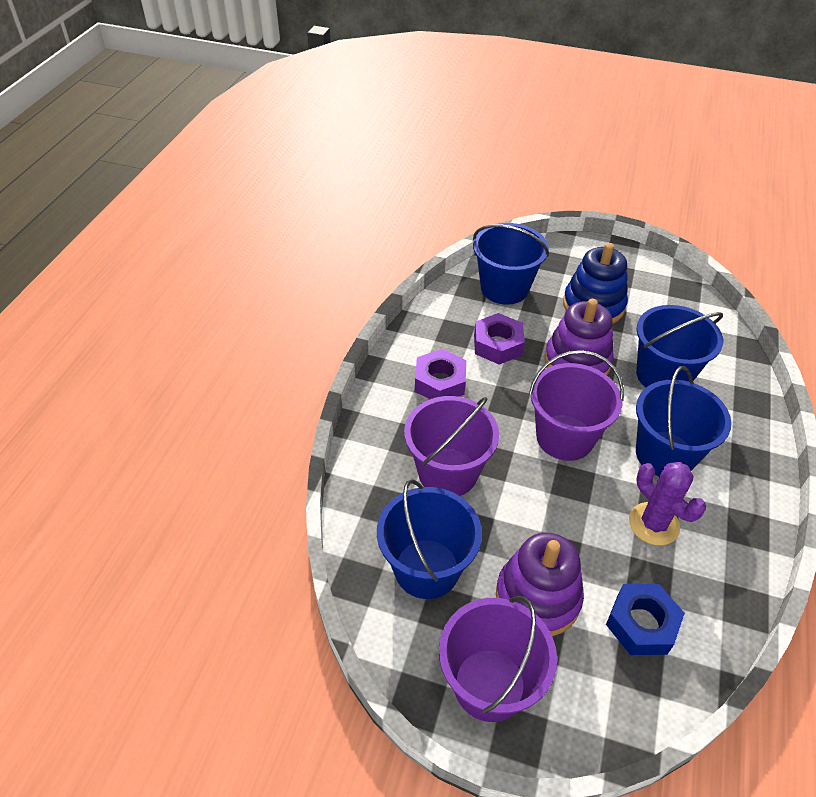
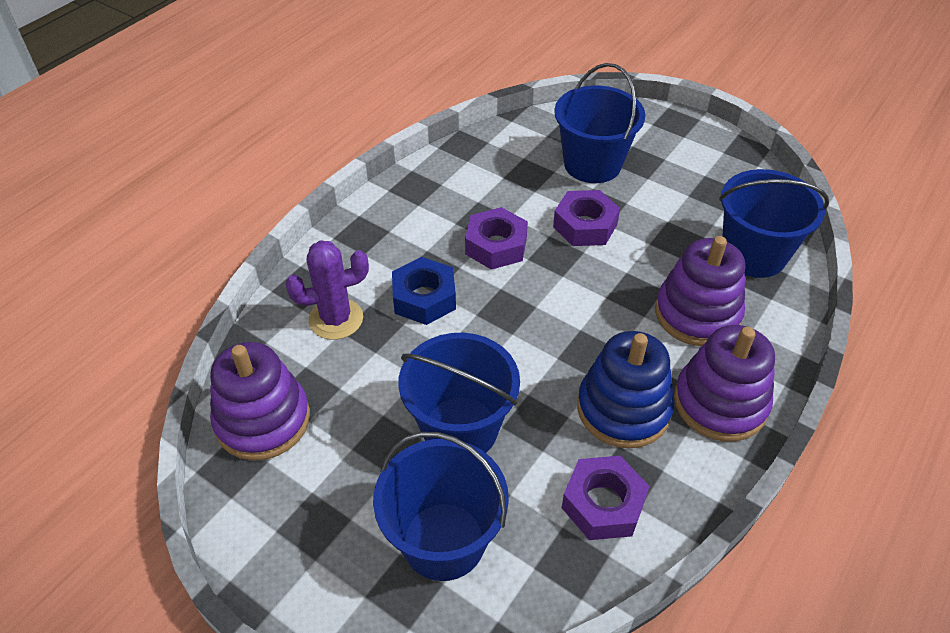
purple bucket: [404,396,499,496] [439,596,557,722] [529,350,624,461] = 3 -> none = 0
purple nut: [415,349,466,399] [474,313,525,365] = 2 -> [465,207,528,270] [553,190,620,246] [562,456,650,540] = 3
purple stacking toy: [496,532,584,636] [544,299,614,375] = 2 -> [210,342,310,460] [655,236,745,346] [674,325,775,442] = 3

